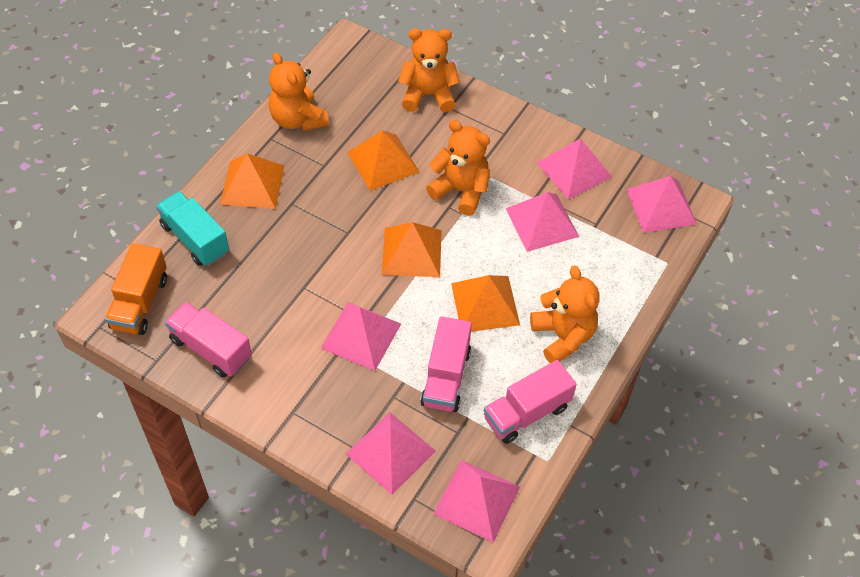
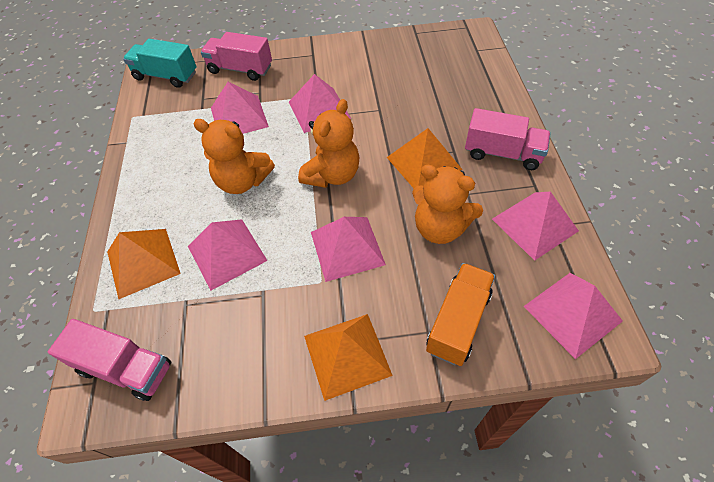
orange pyramid: [220,153,284,209] [347,130,419,191] [382,222,441,277] [451,275,520,332] = 4 -> [107,229,181,299] [304,314,393,401] [387,128,463,188] = 3
orange teddy bear: [269,52,329,131] [398,28,460,112] [426,120,490,216] [530,265,599,363] = 4 -> [193,119,275,194] [298,99,359,188] [412,165,483,244] = 3

